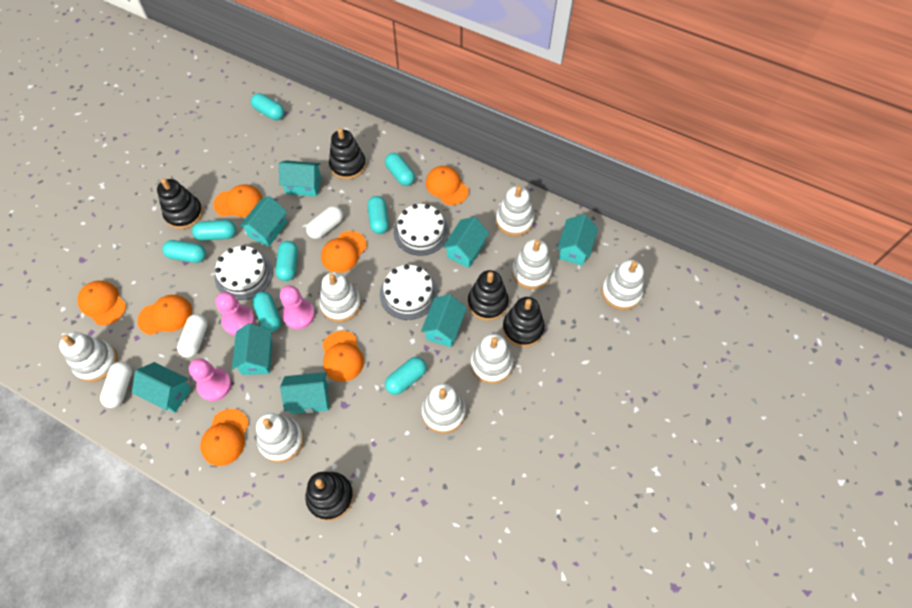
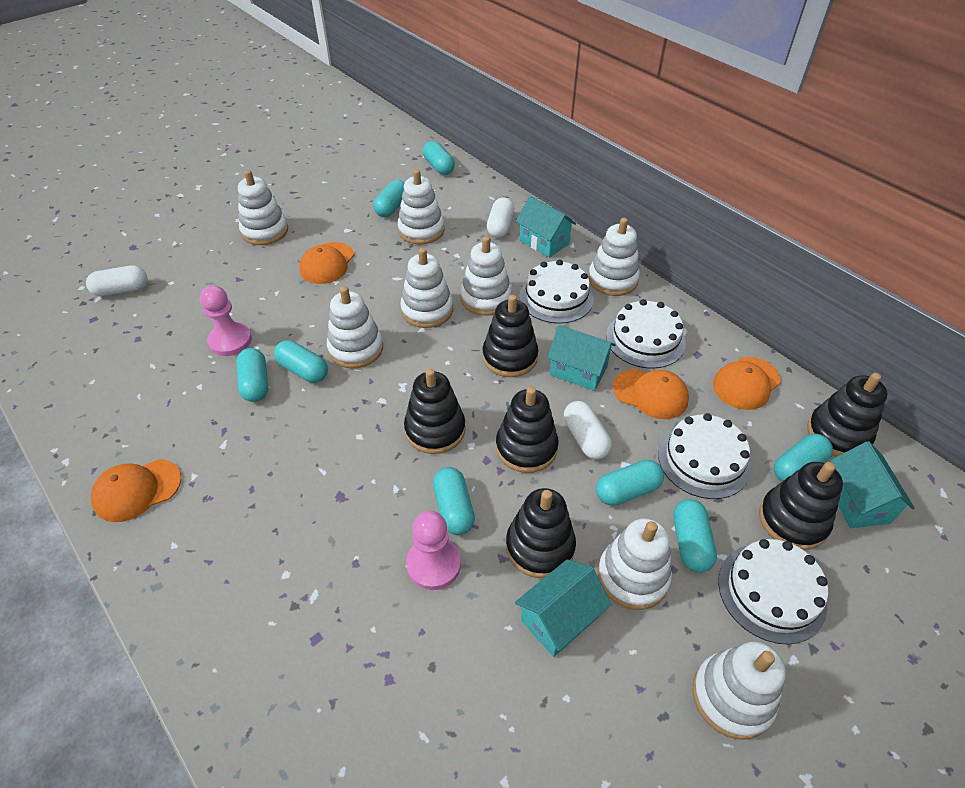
black stacking toy: [157,178,203,229] [305,472,354,521] [329,128,366,180] [468,270,509,321] [503,297,545,347] = 5 -> [404,368,466,454] [482,295,538,377] [496,387,559,473] [506,488,576,578] [759,462,843,550] [807,373,887,457] = 6
orange cap: [77,281,126,326] [137,295,192,335] [200,409,249,466] [213,184,263,217] [321,231,367,273] [322,331,364,382] [426,166,469,205] = 7 -> [91,459,181,522] [299,242,354,284] [613,369,689,419] [713,357,781,410] = 4
pink pawn: [189,358,232,401] [215,292,255,336] [280,285,315,329] = 3 -> [200,285,252,356] [406,511,461,590] = 2
turquoise house: [132,362,192,413] [232,323,273,375] [239,196,287,247] [279,160,321,197] [280,372,329,414] [421,294,467,347] [443,217,489,268] [557,214,598,266] = 8 -> [515,559,612,657] [516,196,576,258] [547,325,616,391] [830,441,915,528] = 4
white cake: [215,245,273,300] [380,264,438,320] [394,204,449,256] = 3 -> [519,259,594,324] [606,299,686,369] [658,413,751,499] [718,539,828,644] = 4

